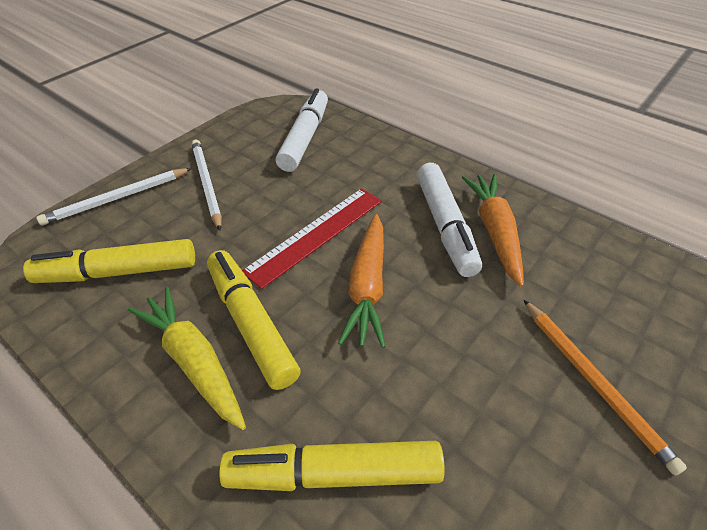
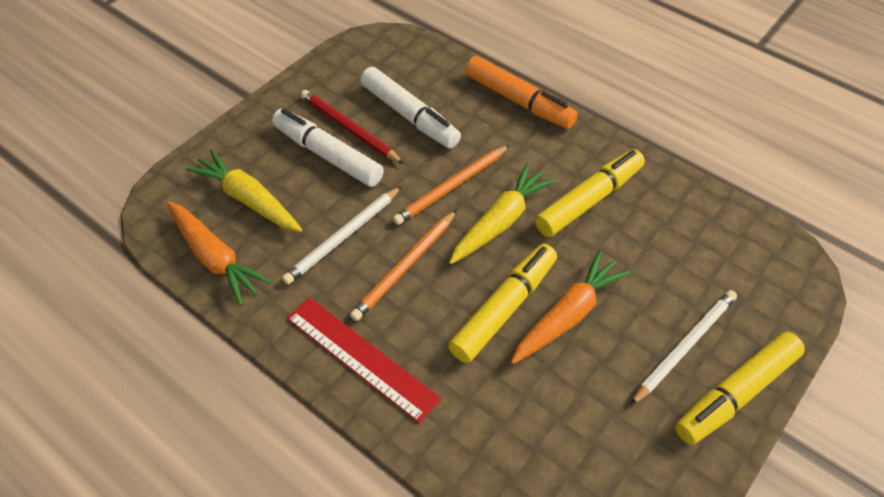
orange marker: none = 0 -> [465,56,578,129] = 1
orange pencil: [524,300,687,475] = 1 -> [350,210,457,321] [393,145,510,225] = 2
red pencil: none = 0 -> [301,90,404,164] = 1
yellow carrot: [128,287,246,430] = 1 -> [185,149,302,232] [449,163,556,264] = 2

